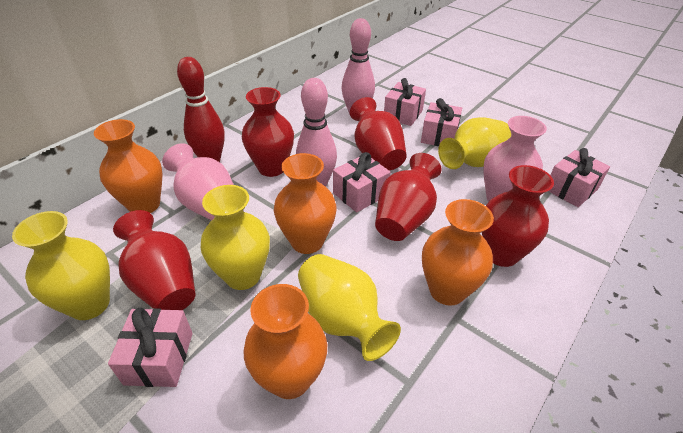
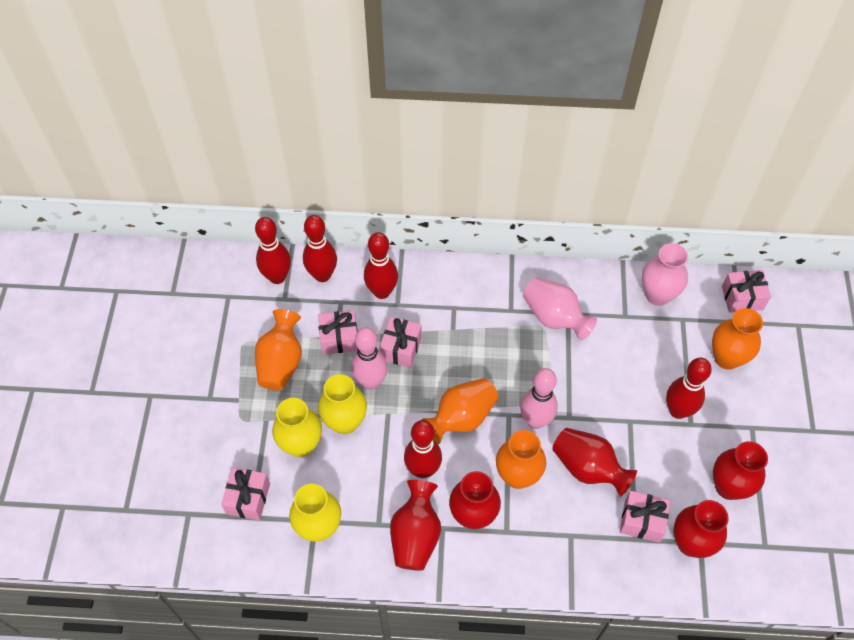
red bowling pin: [177,57,225,162] = 1 -> [255,217,291,284] [303,215,337,282] [364,232,398,299] [404,420,442,478] [666,358,712,419] = 5
yellow vase: [12,211,110,320] [201,185,270,290] [298,254,401,361] [438,117,511,169] = 4 -> [272,398,322,457] [289,484,341,542] [318,374,367,434] = 3

